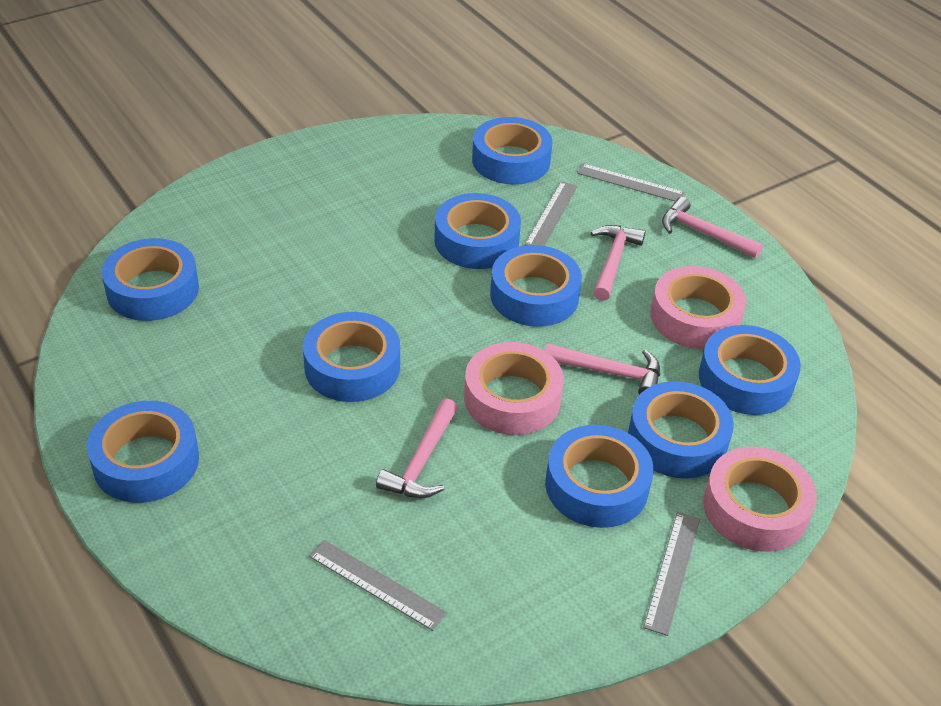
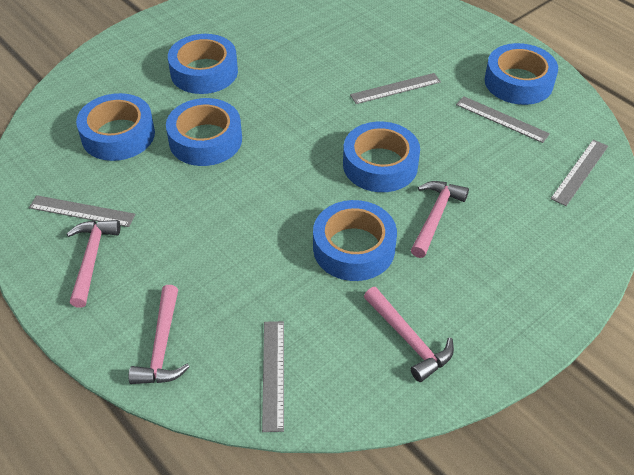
blue tape: [87,401,199,503] [102,238,199,321] [303,312,400,402] [434,193,521,269] [472,117,552,185] [490,245,582,327] [545,425,653,528] [628,381,734,479] [699,325,801,415] = 9 -> [76,93,155,161] [166,98,242,166] [168,34,238,94] [313,200,397,281] [343,122,420,192] [484,43,558,105] = 6
grey ruler: [309,540,447,631] [525,181,578,246] [577,164,685,201] [643,512,700,636] = 4 -> [29,195,135,227] [262,321,284,432] [350,73,441,104] [456,96,550,143] [550,140,608,206] = 5
pink tape: [464,342,564,435] [650,266,746,349] [703,447,817,551] = 3 -> none = 0

